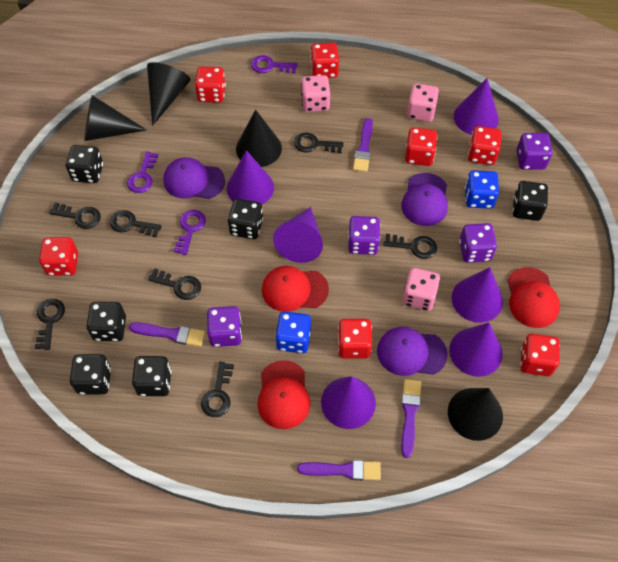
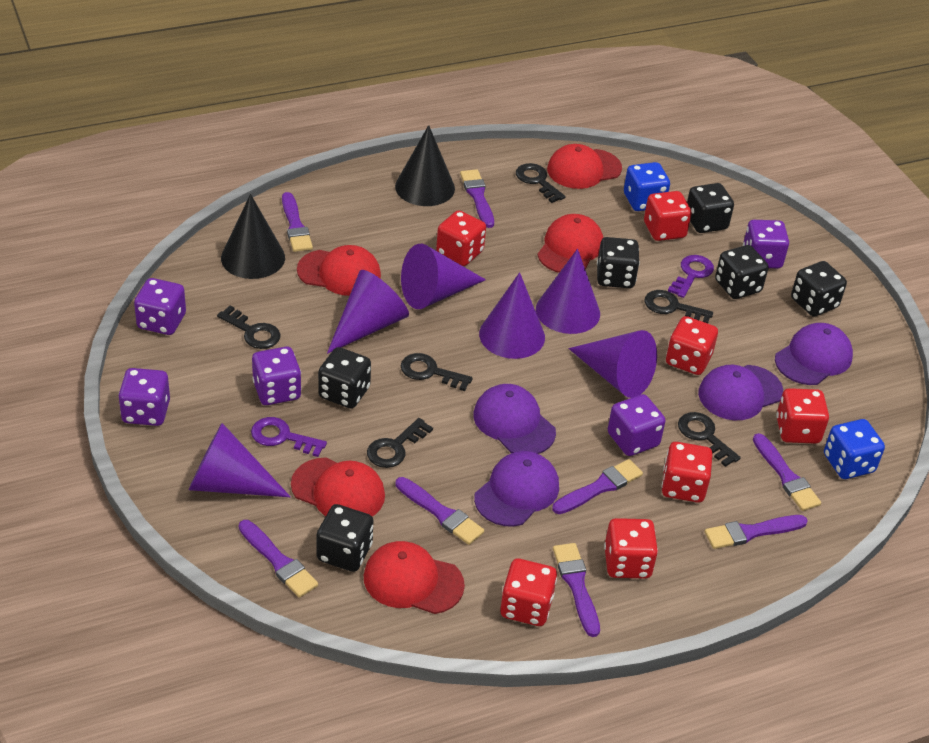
black cone: [84,95,146,141] [147,62,191,126] [236,109,282,167] [448,388,503,441] = 4 -> [221,194,285,279] [395,125,455,206] = 2
black key: [35,299,65,350] [49,202,101,229] [110,210,162,237] [148,268,201,300] [201,362,234,417] [294,133,344,153] [383,234,437,259] = 7 -> [217,306,281,349] [367,418,433,468] [401,353,473,391] [516,163,565,203] [644,290,713,323] [678,412,741,467] = 6
pink dice: [301,75,330,112] [402,268,440,311] [407,83,439,122] = 3 -> none = 0
purple brush: [129,322,205,347] [297,460,381,480] [353,118,373,172] [401,379,421,458] = 4 -> [239,520,318,598] [282,192,313,252] [395,477,484,545] [460,169,494,228] [552,459,643,514] [553,543,600,637] [705,515,808,549] [753,433,821,511] = 8
purple cap: [163,157,225,199] [377,327,448,376] [401,173,448,226] = 3 -> [473,384,556,454] [474,451,559,527] [698,365,783,420] [775,323,853,385] = 4
purple dice: [207,306,242,347] [348,216,380,255] [459,223,497,263] [517,133,552,170] = 4 -> [118,368,170,426] [134,278,186,335] [252,347,301,405] [608,394,665,456] [743,220,789,268] = 5
purple key: [127,151,159,193] [174,210,206,255] [251,55,298,73] = 3 -> [251,417,327,457] [668,255,714,298] = 2
red cap: [257,360,311,429] [262,266,329,312] [507,267,560,328] = 3 -> [291,457,385,517] [297,245,381,296] [364,541,465,614] [538,214,604,273] [547,144,622,189] = 5

